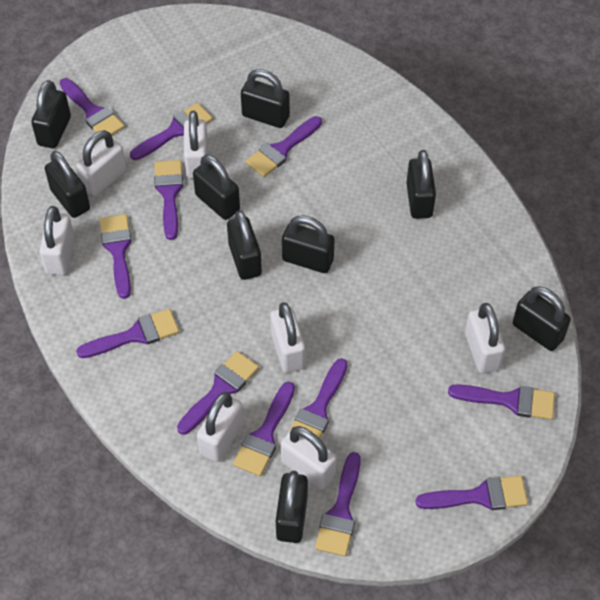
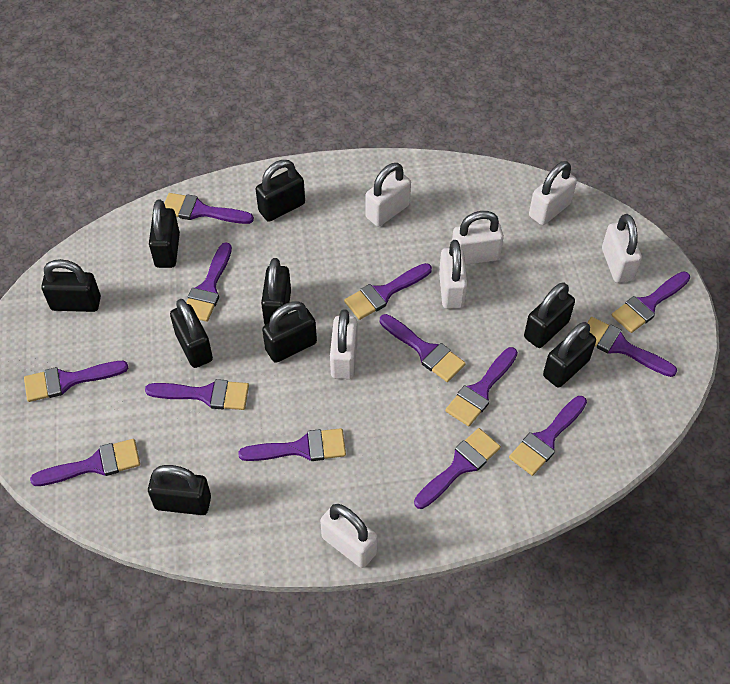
purple brush: [59,78,125,140] [76,309,179,358] [100,214,132,299] [130,103,213,160] [154,160,183,240] [177,351,259,435] [233,382,295,476] [246,116,322,177] [289,358,348,439] [315,452,361,557] [416,476,528,510] [448,384,555,420] = 12 -> [24,361,128,402] [30,439,140,486] [145,379,249,410] [164,193,254,224] [186,242,232,322] [238,428,346,461] [344,263,432,320] [380,314,466,382] [414,428,501,509] [445,347,518,426] [509,396,587,476] [587,317,677,377] [612,272,690,333] = 13

